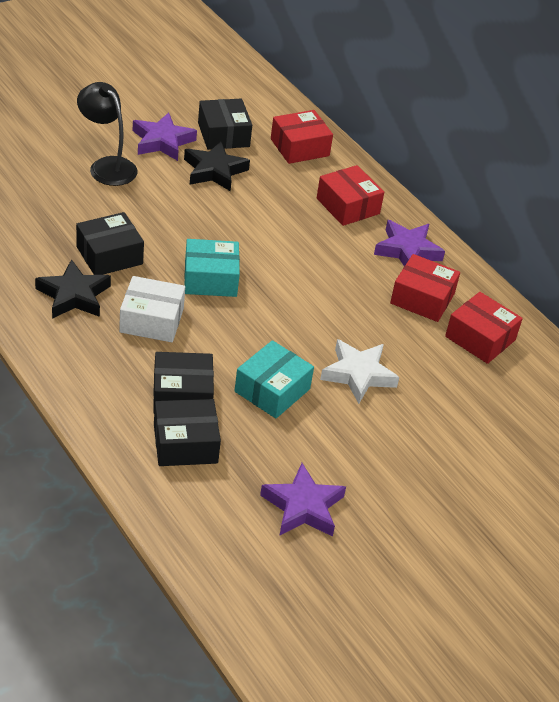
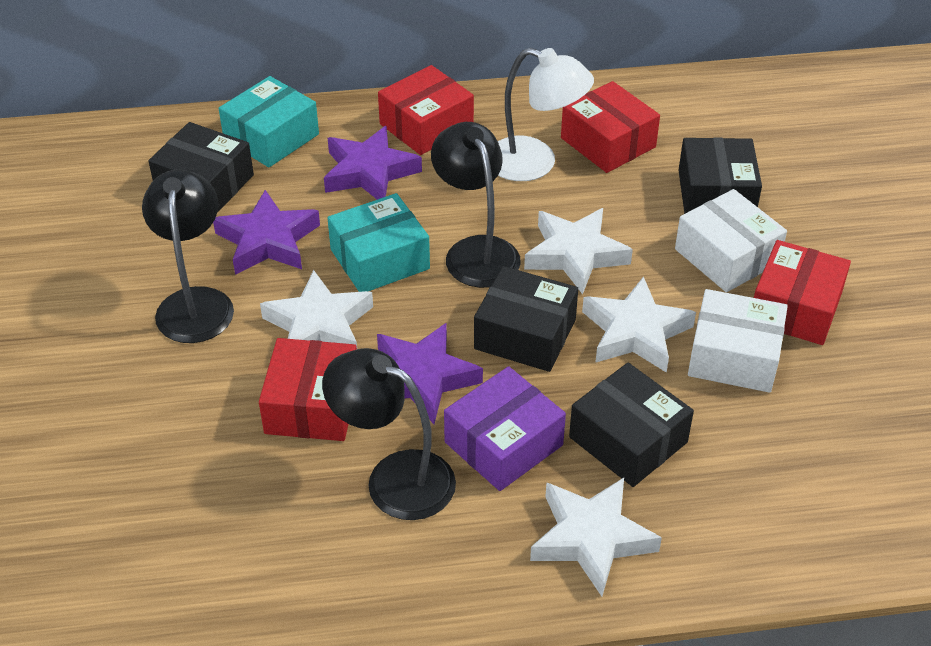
black lamp: [77,82,137,186] = 1 -> [142,170,234,343] [322,348,456,520] [431,122,521,288] = 3
black star: [35,259,111,319] [184,141,250,191] = 2 -> none = 0
purple box: none = 0 -> [444,366,566,491] = 1
white box: [119,276,185,342] = 1 -> [675,189,787,292] [688,289,788,393] = 2
white lamp: none = 0 -> [498,48,594,181] = 1
white star: [320,339,399,404] = 1 -> [260,270,373,347] [524,208,633,294] [530,478,662,596] [582,276,696,373] = 4

